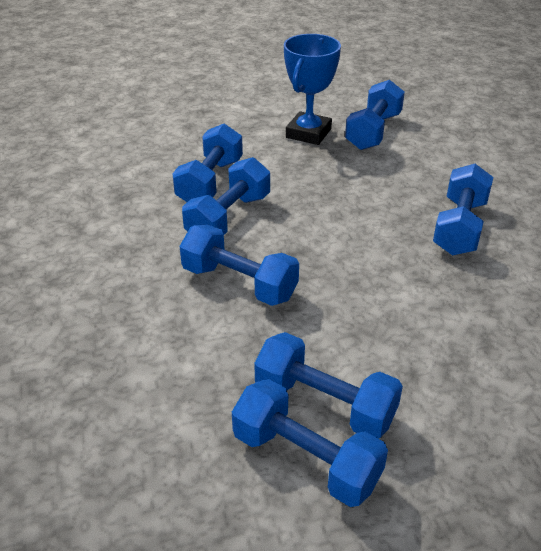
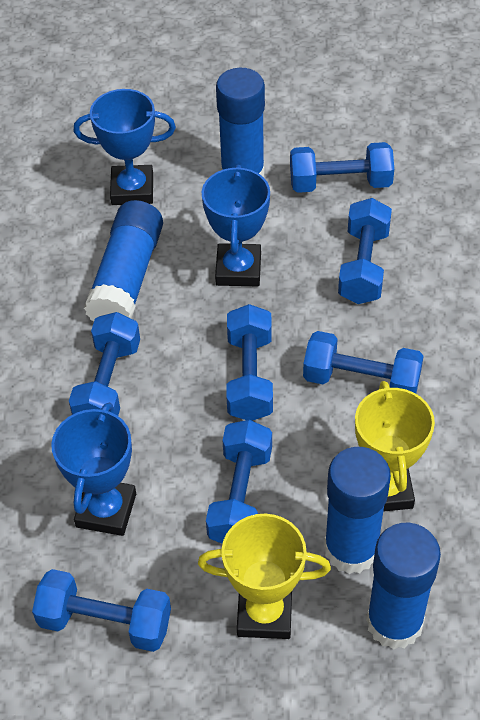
blue glue stick: none = 0 -> [84,200,163,321] [216,68,265,177] [324,447,391,574] [366,523,441,649] = 4
blue trophy: [284,34,341,145] = 1 -> [51,403,136,536] [73,89,176,205] [202,165,270,286] = 3
yellow trophy: none = 0 -> [198,514,331,639] [355,381,435,512] = 2

